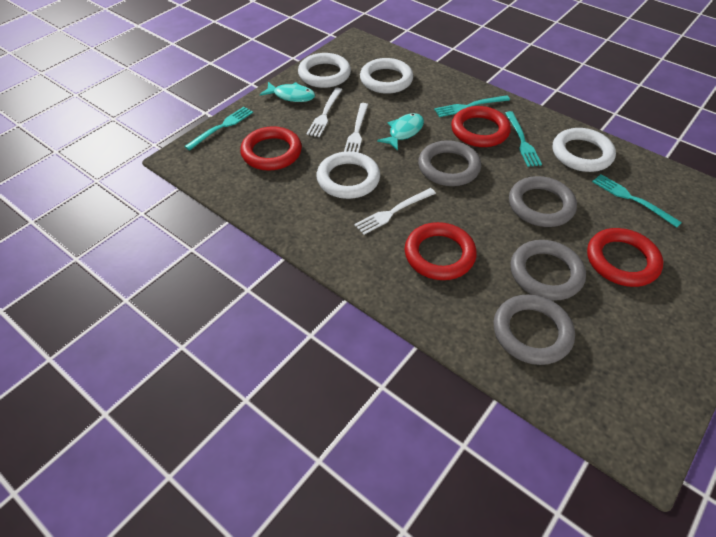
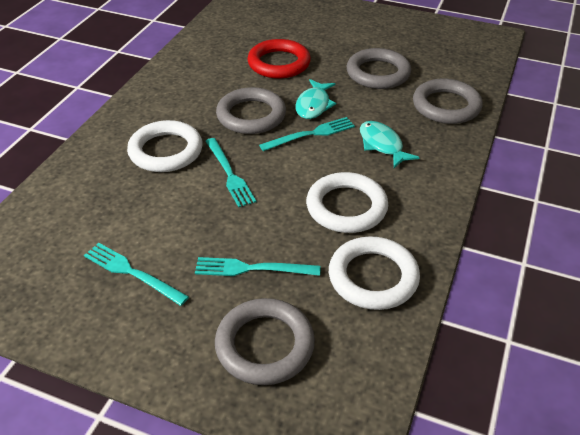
red ring: [240,126,302,171] [404,222,477,280] [451,106,511,147] [587,228,663,287] = 4 -> [247,39,311,79] = 1
white fork: [306,88,342,137] [344,103,368,153] [354,188,436,235] = 3 -> none = 0
white ring: [298,53,351,88] [317,151,380,199] [360,58,413,94] [553,128,616,172] = 4 -> [127,120,202,172] [306,172,388,233] [329,236,420,310] = 3

